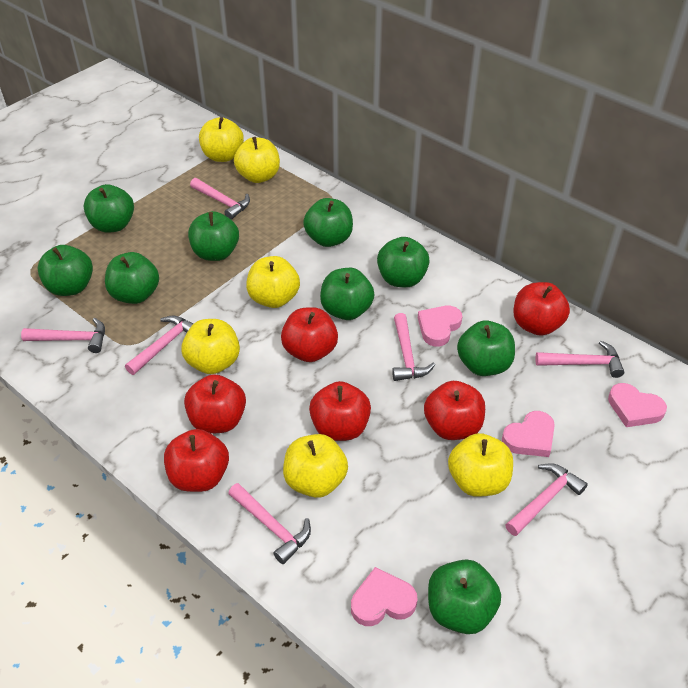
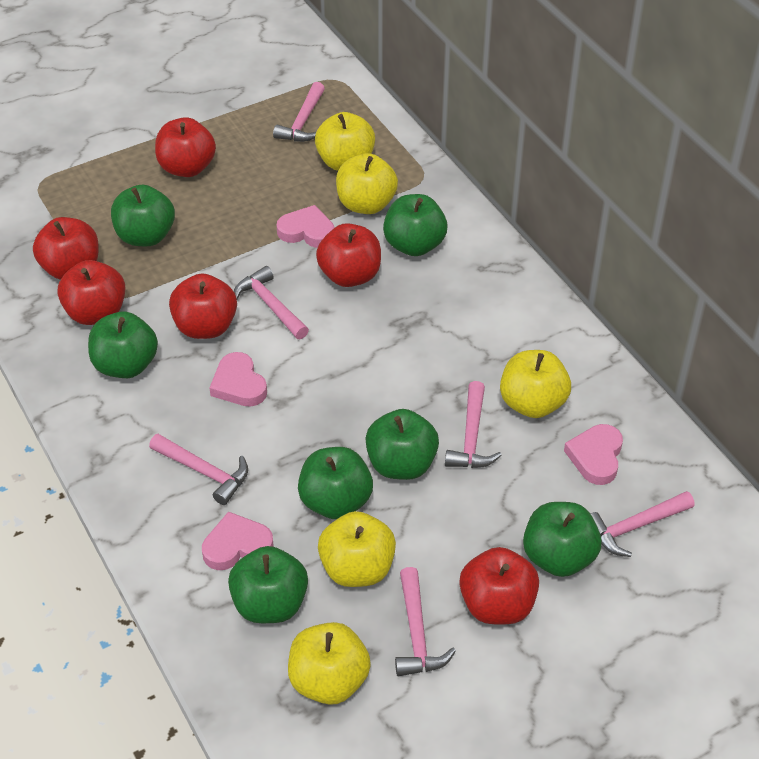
green apple: [37,245,93,296] [84,184,134,233] [105,252,159,304] [188,211,239,261] [303,198,353,247] [320,268,374,320] [377,237,430,287] [428,559,501,634] [457,320,515,376] = 9 -> [88,311,158,378] [111,185,175,246] [228,546,308,623] [298,447,373,519] [365,409,439,480] [383,194,447,256] [523,502,602,577] = 7
pink hammer: [21,318,105,353] [125,315,193,375] [190,178,250,220] [228,483,311,564] [392,313,435,381] [505,463,588,536] [535,341,624,378] = 7 -> [149,434,248,505] [234,266,309,339] [273,82,325,142] [395,567,456,676] [445,381,502,468] [590,491,695,557] = 6
yellow apple: [181,319,240,374] [199,117,244,162] [234,137,280,183] [246,256,300,308] [283,434,348,498] [448,433,513,497] = 6 -> [288,622,371,705] [315,112,375,171] [318,511,396,587] [336,153,398,214] [500,350,571,418] = 5

